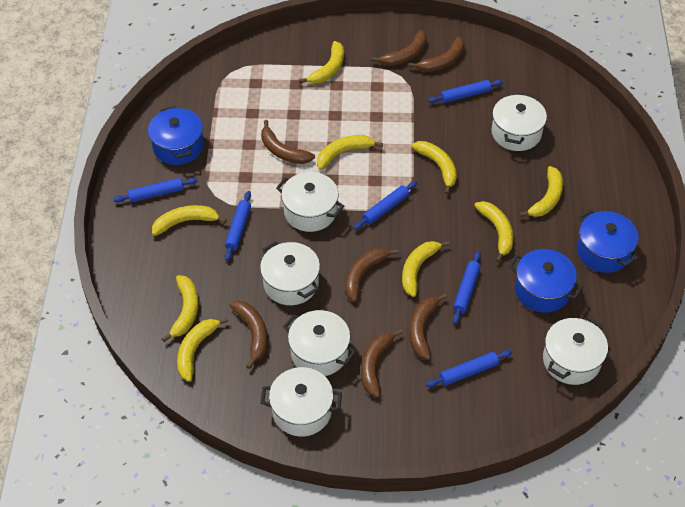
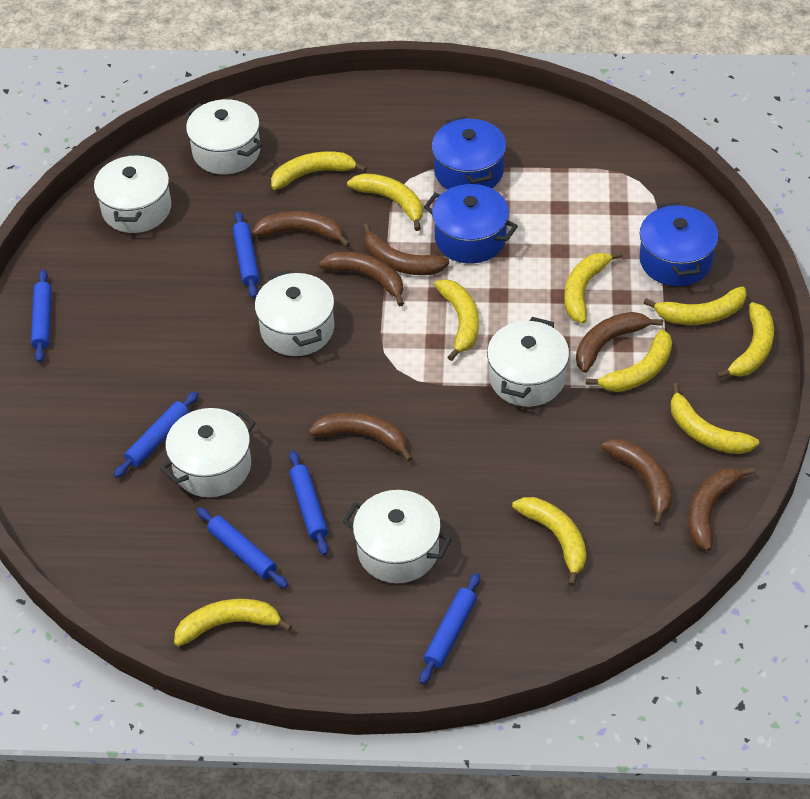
yellow banana: [152,205,227,236] [162,275,198,342] [177,318,229,382] [299,41,344,84] [317,135,383,170] [402,241,450,297] [411,141,457,194] [474,201,514,263] [519,166,563,217] = 9 -> [174,599,292,646] [271,151,367,190] [347,173,423,231] [434,279,479,361] [512,497,586,586] [564,251,623,324] [586,329,672,392] [644,287,747,325] [671,383,759,454] [716,302,774,379] = 10

